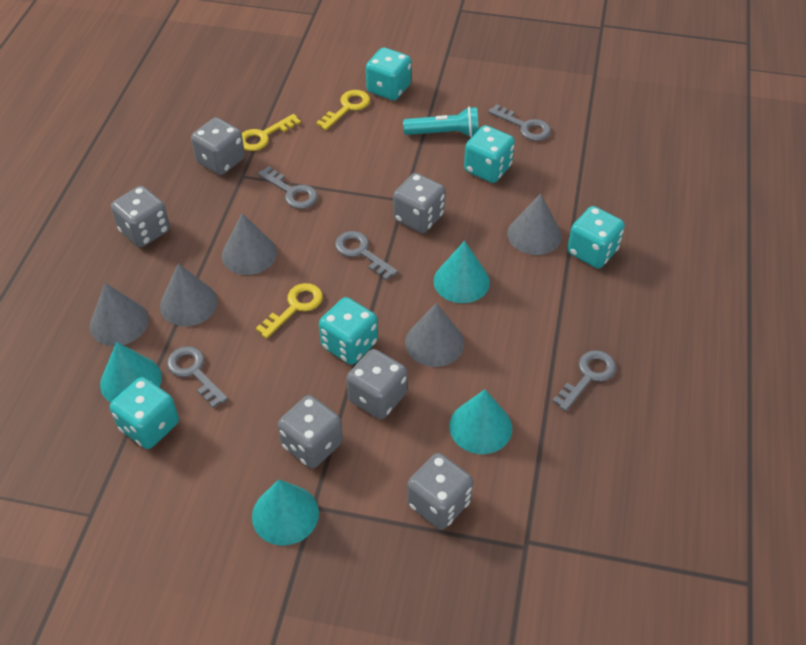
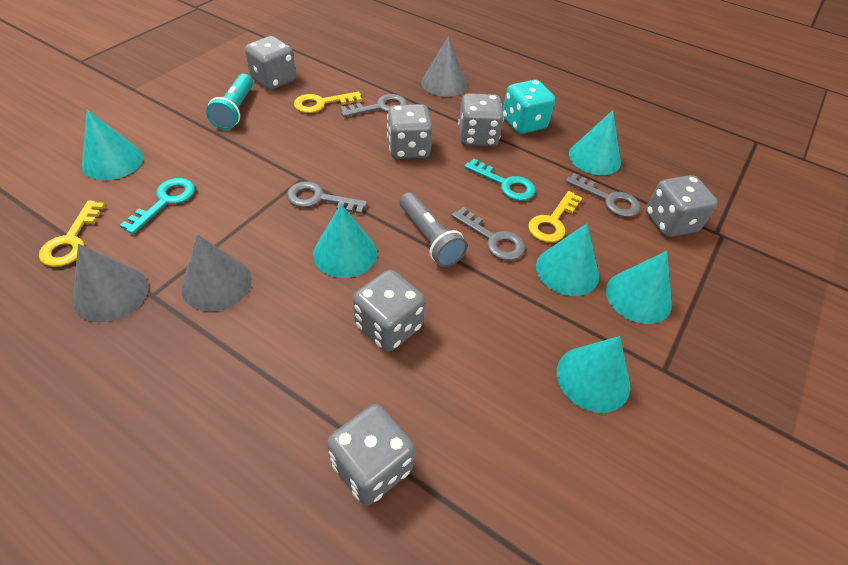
grey cone: [90,283,149,346] [160,264,218,326] [222,213,277,275] [405,303,464,367] [507,194,562,255] = 5 -> [73,244,148,322] [181,234,252,311] [421,36,467,97] = 3
grey flashlight: none = 0 -> [400,192,468,267] = 1
grey key: [167,346,228,408] [258,166,318,209] [335,231,398,280] [488,104,551,141] [552,350,616,411] = 5 -> [287,181,367,214] [340,94,407,117] [451,207,525,261] [565,173,640,217] = 4
turquoise cone: [100,342,162,402] [252,479,319,545] [434,241,490,303] [449,390,512,454] = 4 -> [82,109,143,180] [313,204,377,278] [536,224,599,296] [557,336,630,413] [569,110,621,175] [606,251,672,324] = 6
turquoise dice: [110,377,179,449] [319,297,378,365] [366,48,411,100] [464,125,515,183] [567,206,625,268] = 5 -> [503,80,555,134] = 1
turquoise key: none = 0 -> [120,178,195,234] [464,158,536,201] = 2

